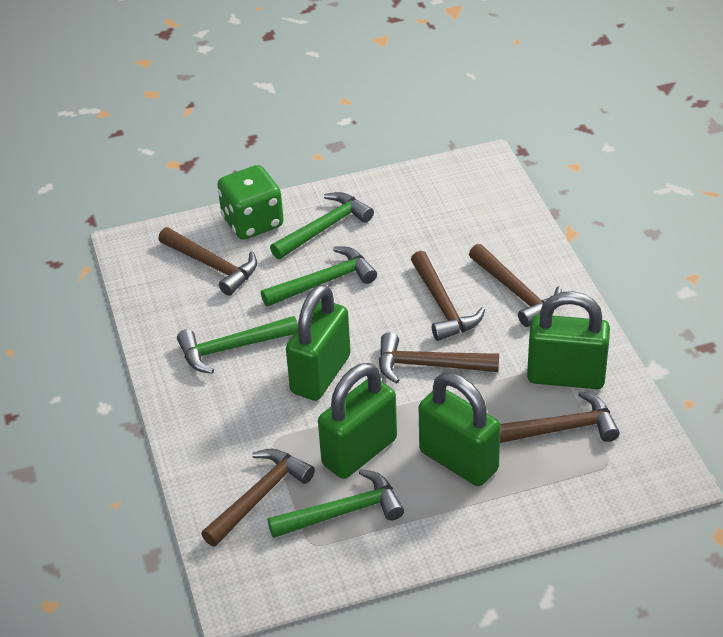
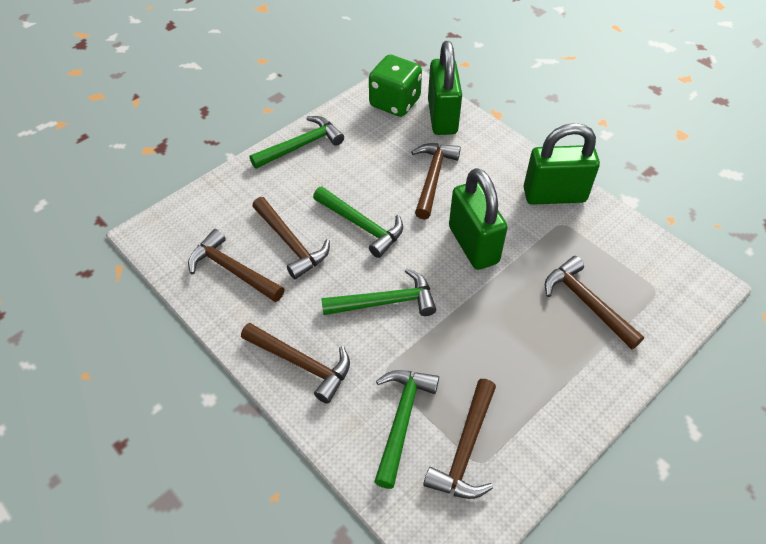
green padlock: [286,284,351,401] [318,363,397,479] [419,373,501,486] [527,291,610,389] = 4 -> [428,41,462,135] [449,168,508,270] [523,123,600,205] = 3

